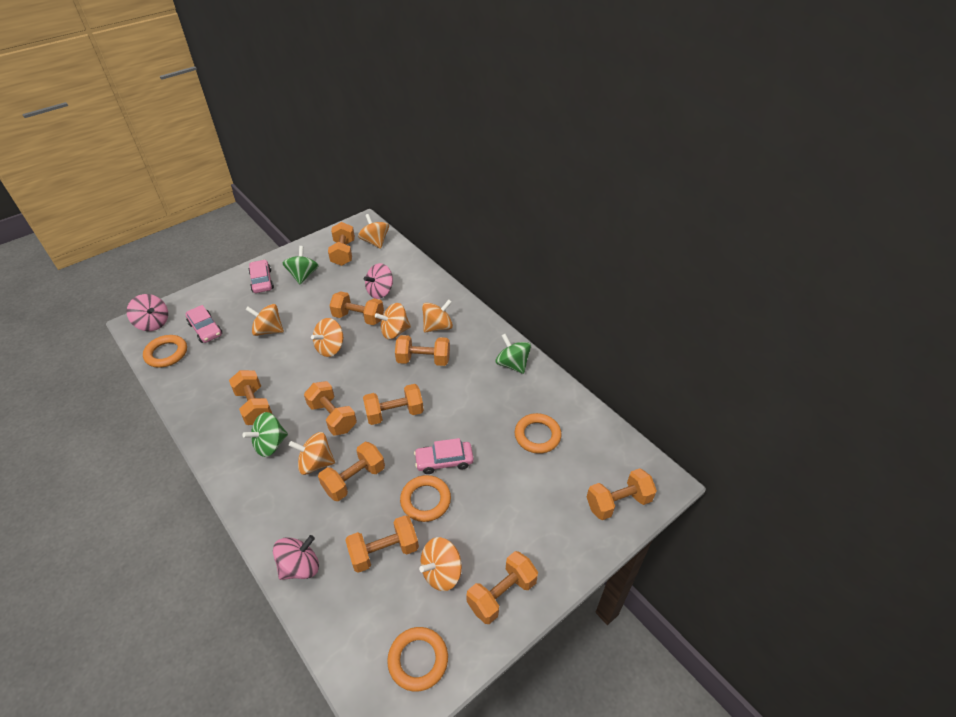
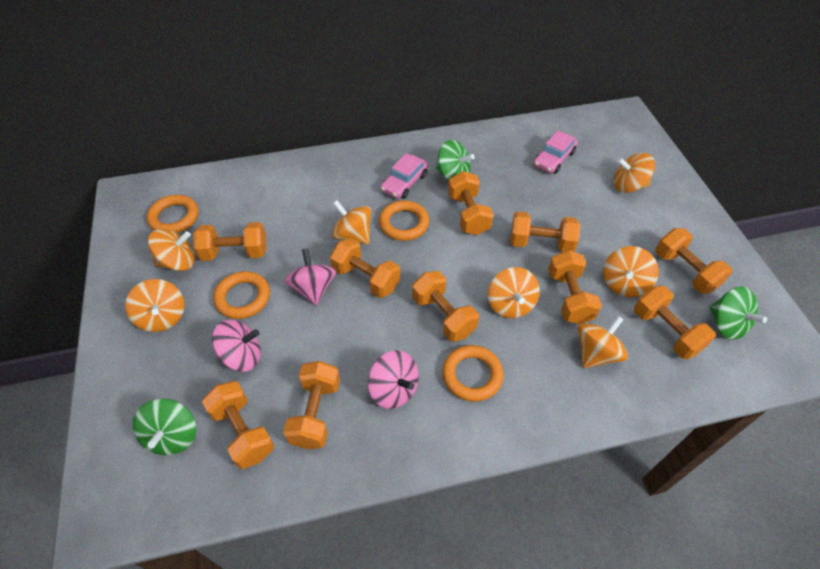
pink car: [186,305,222,343] [248,259,274,293] [414,438,474,474] = 3 -> [380,153,429,199] [533,130,578,174] = 2

